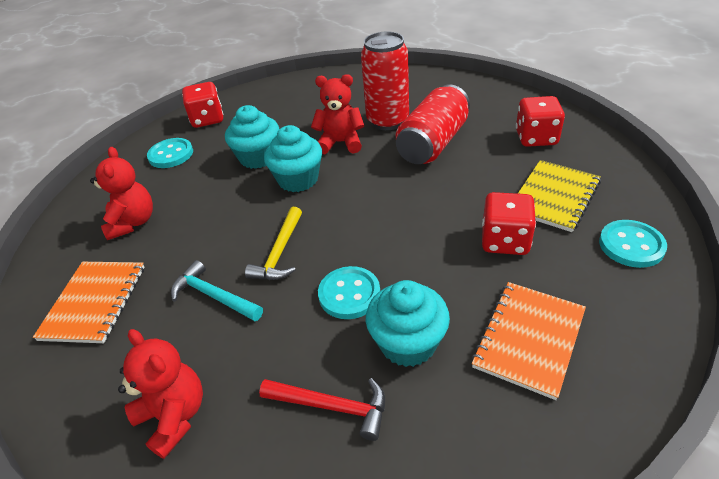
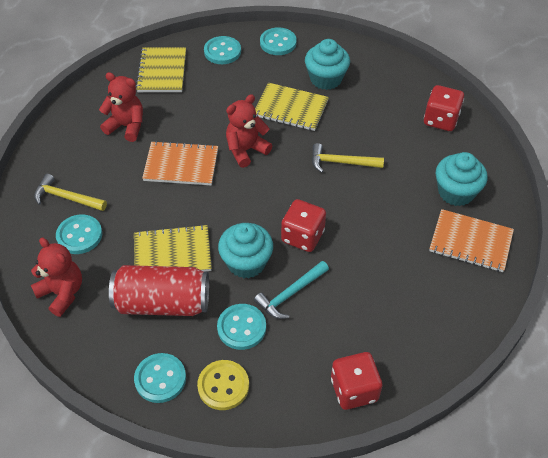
red can: [361,31,409,130] [396,84,470,164] = 2 -> [109,265,209,316] = 1
red hammer: [259,378,385,441] = 1 -> none = 0
turquoise button: [147,138,193,168] [318,266,380,319] [599,220,667,268] = 3 -> [56,214,102,254] [134,353,186,403] [204,36,241,64] [217,304,266,350] [260,27,297,55] = 5
yellow button: none = 0 -> [197,360,249,410] = 1
yellow hammer: [245,207,302,280] = 1 -> [34,174,107,211] [312,143,384,173] = 2
yellow notebook: [518,160,601,232] = 1 -> [134,224,212,272] [136,47,186,92] [255,83,329,131] = 3

